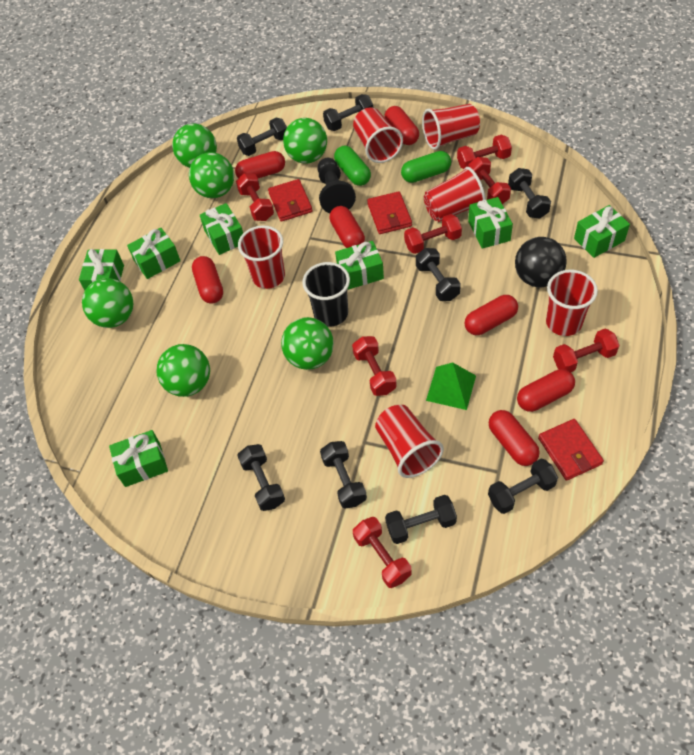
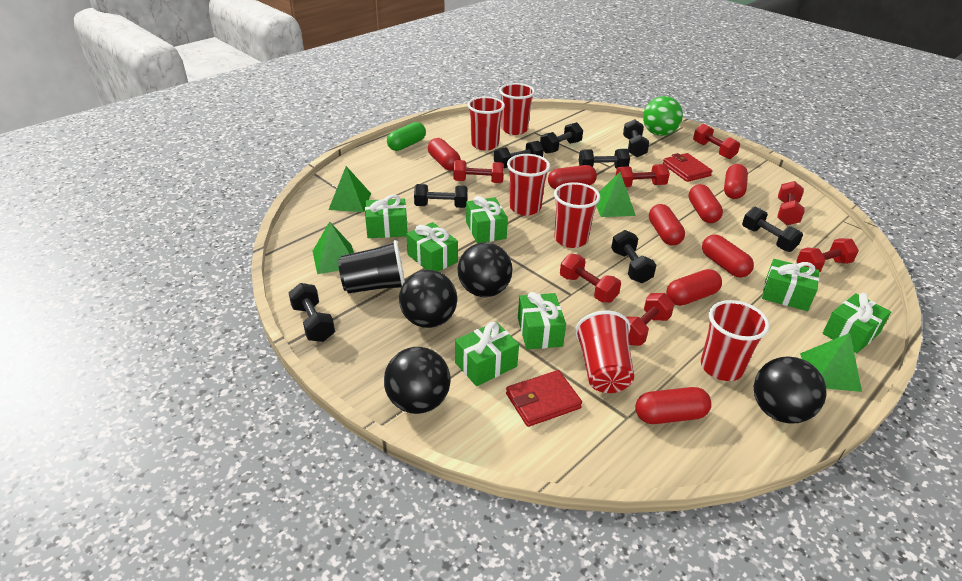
black ball: [515,237,567,287] = 1 -> [384,347,451,414] [399,270,457,328] [458,242,513,297] [754,356,826,423] = 4
black pawn: [317,158,356,213] = 1 -> none = 0
green ball: [82,278,133,328] [156,344,210,397] [172,123,217,168] [189,152,234,198] [281,317,334,370] [283,118,327,164] = 6 -> [643,96,683,136] = 1
green capsule: [334,146,371,186] [401,151,451,183] = 2 -> [387,122,426,151] = 1
green pyramid: [426,362,476,410] = 1 -> [313,221,354,274] [328,166,371,212] [596,172,636,217] [800,333,862,392] = 4
red capsule: [192,256,223,304] [235,151,285,178] [329,206,365,248] [384,106,419,145] [465,295,518,335] [489,410,540,466] [517,369,575,412] = 7 -> [428,138,461,171] [548,165,597,189] [635,387,711,424] [649,204,685,246] [666,269,722,306] [688,184,723,223] [702,235,754,278] [724,164,748,199] = 8
red wallet: [268,179,313,222] [367,191,412,234] [538,419,604,481] = 3 -> [506,370,582,427] [663,153,713,182] = 2

